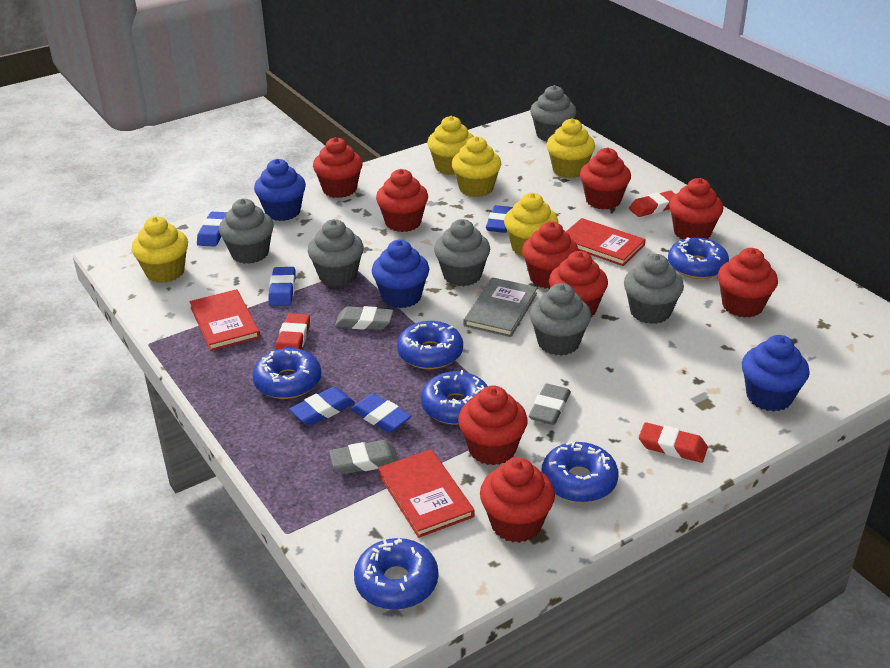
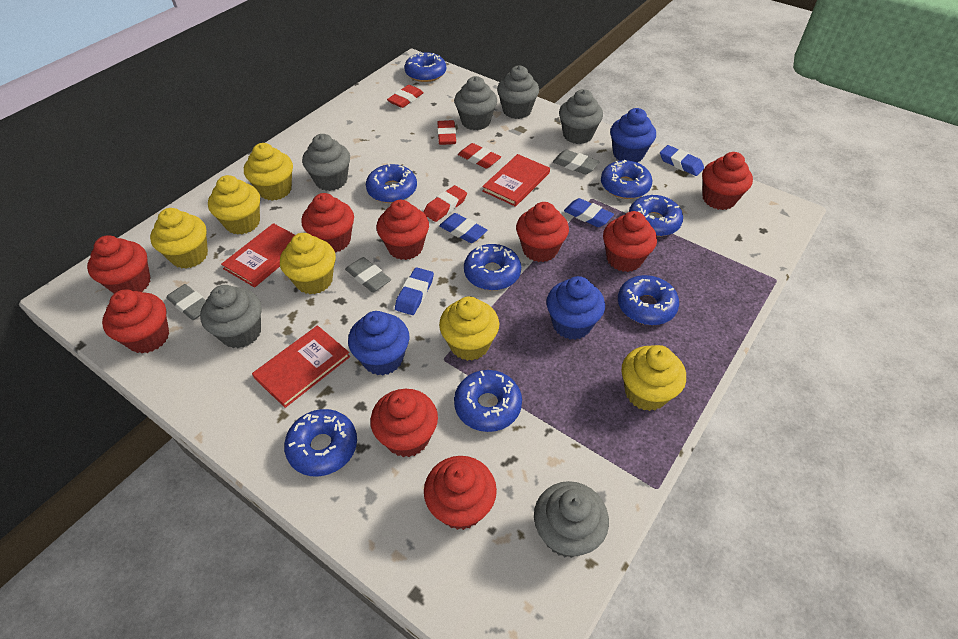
blue donut: [252,348,322,399] [354,538,438,610] [397,321,463,369] [421,370,487,425] [541,441,618,503] [668,237,729,279] = 6 -> [284,409,357,476] [366,163,417,203] [404,52,446,82] [454,370,522,432] [464,244,521,290] [601,160,653,199] [618,275,679,325] [629,195,683,237] = 8
blue eraser: [197,212,227,247] [268,267,296,306] [289,387,355,425] [350,393,412,433] [486,205,513,233] = 5 -> [395,267,434,315] [439,213,487,243] [564,198,614,227] [660,145,704,176] = 4
grey book: [464,277,538,337] = 1 -> none = 0
red eraser: [275,313,310,350] [629,191,675,217] [639,422,708,463] = 3 -> [387,85,424,108] [423,185,467,222] [437,120,456,145] [458,143,501,169] = 4
yellow cupcake: [132,217,188,283] [427,116,474,175] [452,136,501,197] [504,193,558,257] [547,118,595,178] = 5 -> [150,208,208,269] [208,175,260,235] [244,143,293,201] [280,233,336,294] [439,296,499,361] [622,345,686,411] = 6

